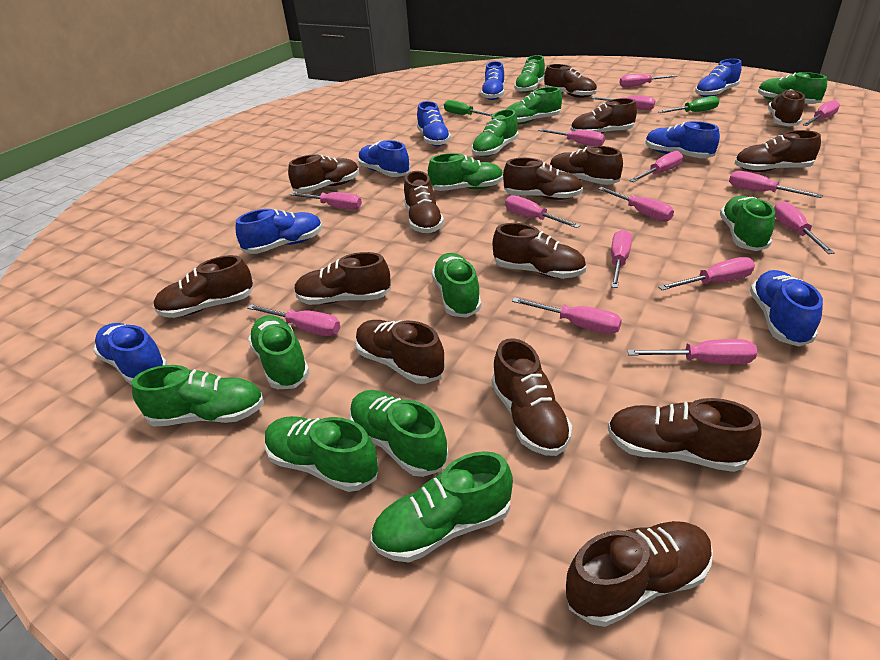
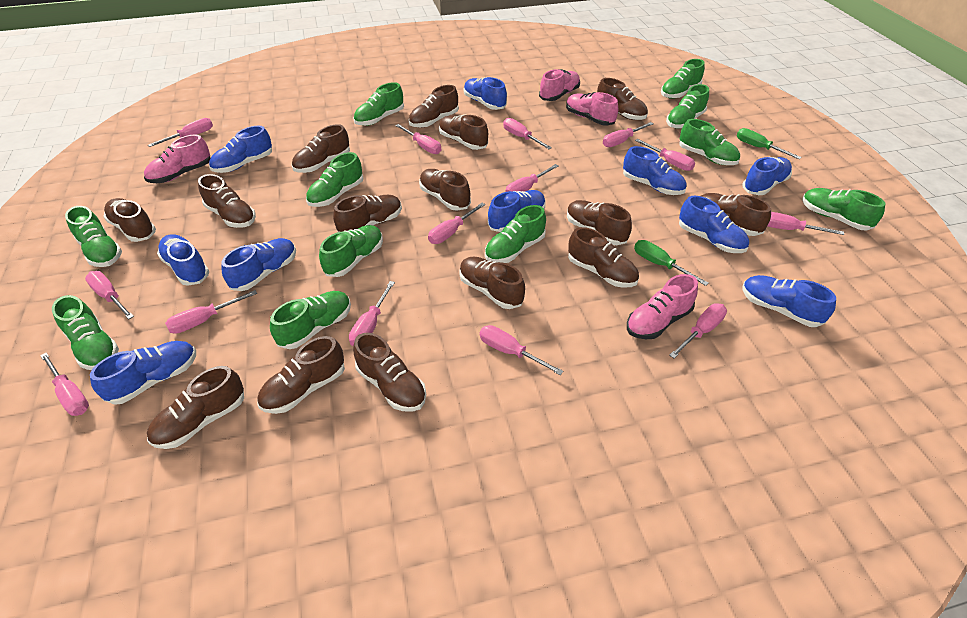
blue shoe: [93,323,168,385] [236,209,322,254] [358,140,410,177] [417,101,451,146] [481,61,505,100] [645,121,720,158] [695,59,742,97] [750,270,823,347] = 8 -> [90,341,196,405] [157,234,209,286] [209,126,272,173] [222,238,296,291] [464,77,507,110] [488,190,545,232] [623,146,687,195] [679,196,749,253] [742,157,792,195] [742,275,836,327] = 10
green shoe: [132,365,264,426] [248,315,310,389] [265,416,378,492] [349,390,449,477] [370,451,513,562] [428,153,503,191] [432,253,482,318] [472,109,518,157] [507,87,562,124] [514,55,545,93] [720,196,775,251] [758,72,827,104] = 12 -> [52,295,119,370] [65,206,122,267] [270,291,351,349] [306,152,364,207] [319,225,383,277] [353,82,404,126] [485,205,546,263] [661,59,704,99] [666,84,709,128] [680,119,740,165] [802,188,885,231] = 11
pink screwdriver: [247,304,340,336] [289,192,362,210] [505,195,580,228] [512,297,622,334] [538,129,605,146] [591,95,655,110] [598,187,674,222] [611,230,632,288] [620,74,677,87] [627,339,757,364] [629,151,683,182] [658,257,755,290] [729,171,823,198] [774,201,835,254] [803,100,840,126] = 15 -> [40,352,89,416] [85,271,134,319] [148,118,213,147] [165,290,257,334] [349,281,395,346] [395,124,441,154] [428,203,485,244] [480,325,563,375] [503,118,552,149] [505,164,559,192] [603,122,654,147] [635,139,695,171] [669,303,727,358] [768,212,844,235] = 14
pink shoe: none = 0 -> [144,134,210,183] [539,69,580,101] [566,92,618,126] [627,274,698,339] = 4

